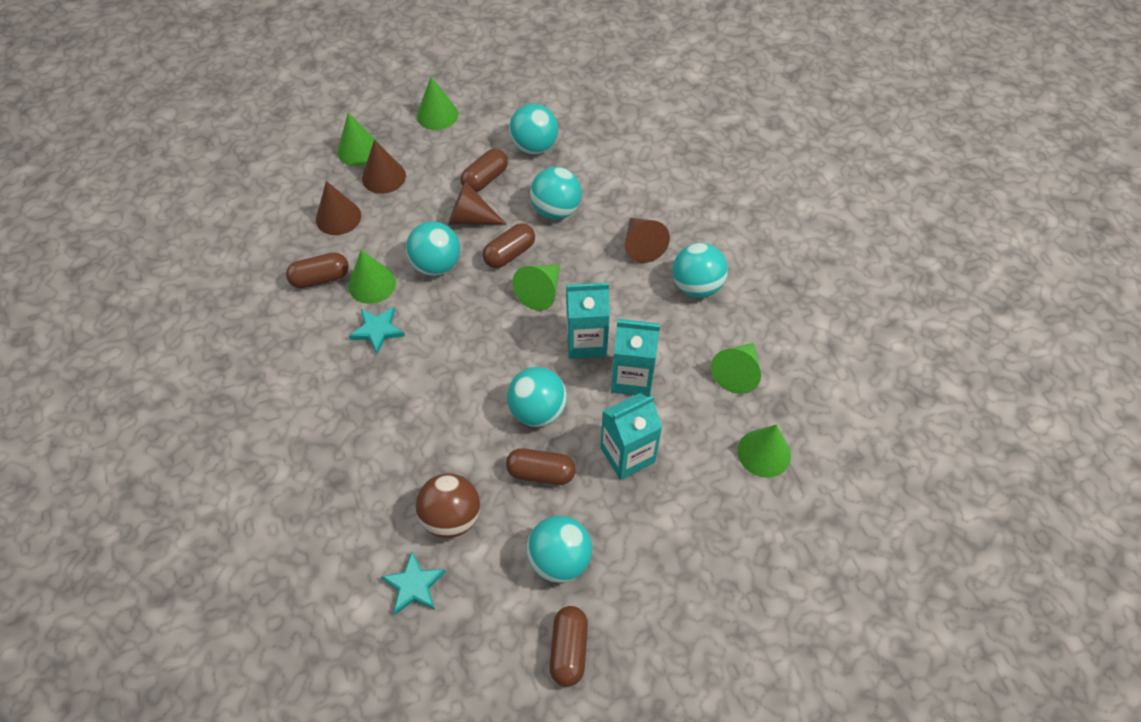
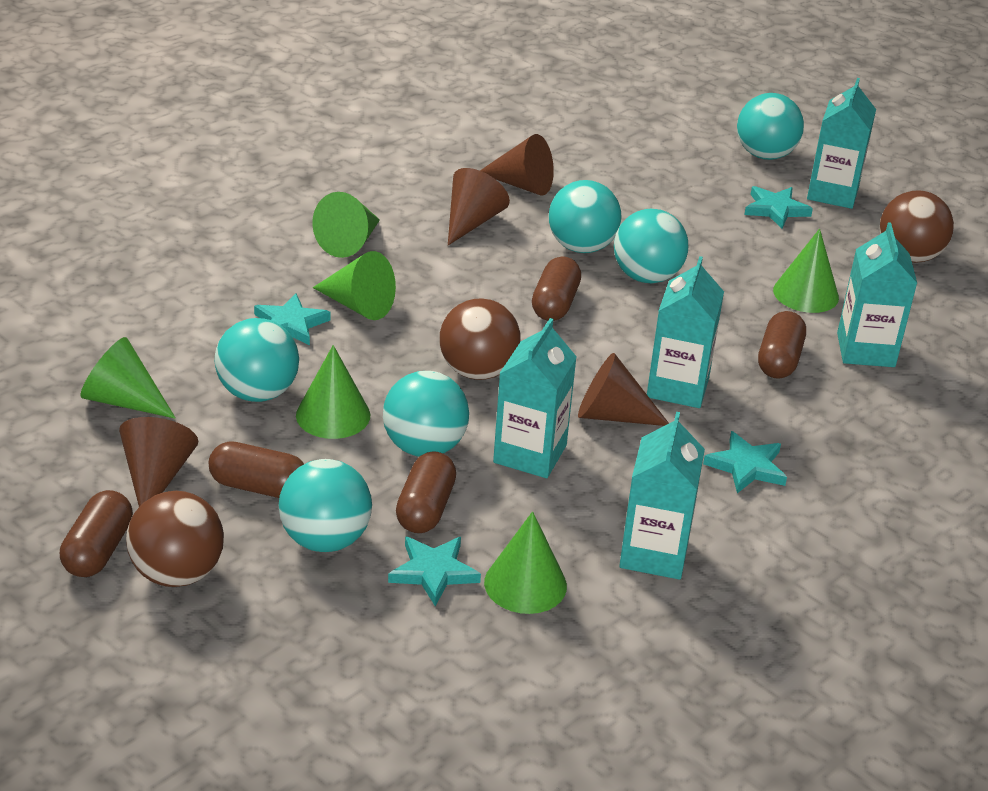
brown ball: [415,473,480,538] = 1 -> [126,491,224,587] [440,299,521,380] [880,190,954,263] = 3
turquoise carton: [566,283,610,359] [600,393,662,480] [611,319,660,397] = 3 -> [493,318,577,478] [619,412,705,580] [647,256,724,408] [807,78,876,209] [837,222,917,367] = 5
turquoise star: [349,307,405,354] [381,551,446,615] = 2 -> [254,294,331,345] [388,536,481,606] [703,431,787,493] [744,186,813,229] = 4

